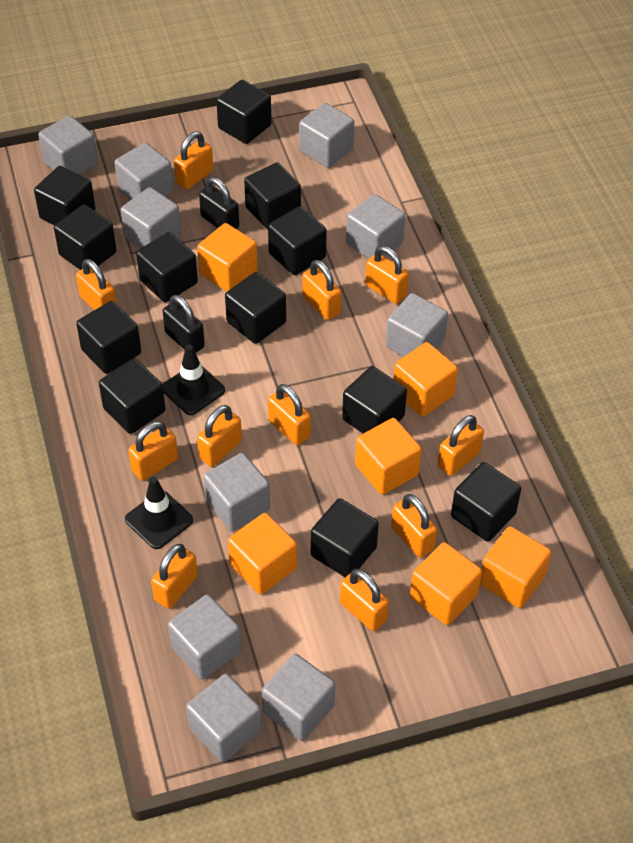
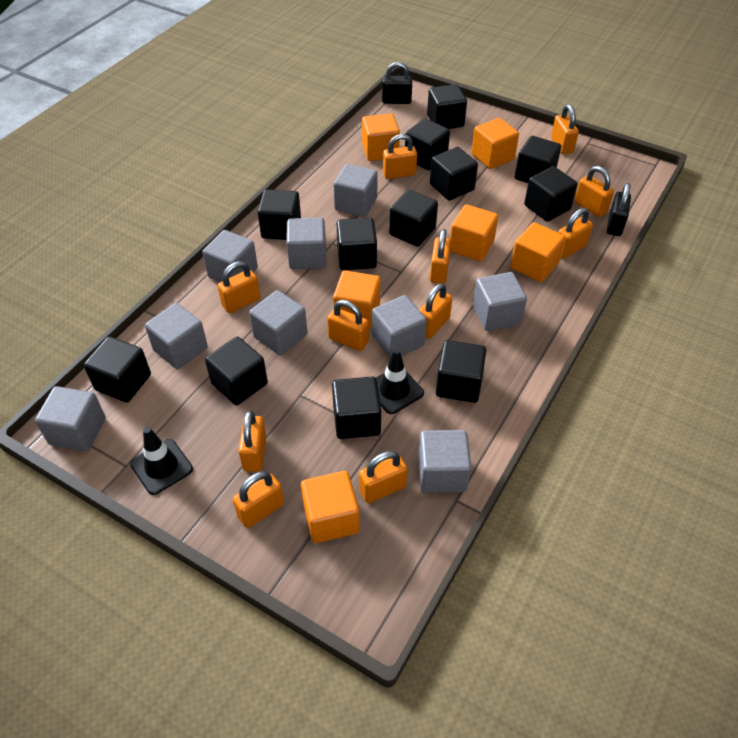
grey cube: [38,115,98,175] [114,143,173,200] [121,187,181,248] [168,594,241,680] [186,674,262,762] [203,453,270,532] [262,654,335,741] [299,103,354,168] [346,194,405,259] [386,293,448,357] = 10 -> [35,386,106,452] [145,303,208,369] [202,230,258,282] [249,290,307,355] [286,218,326,269] [333,164,378,217] [372,295,427,358] [418,430,472,493] [473,272,527,331] = 9

